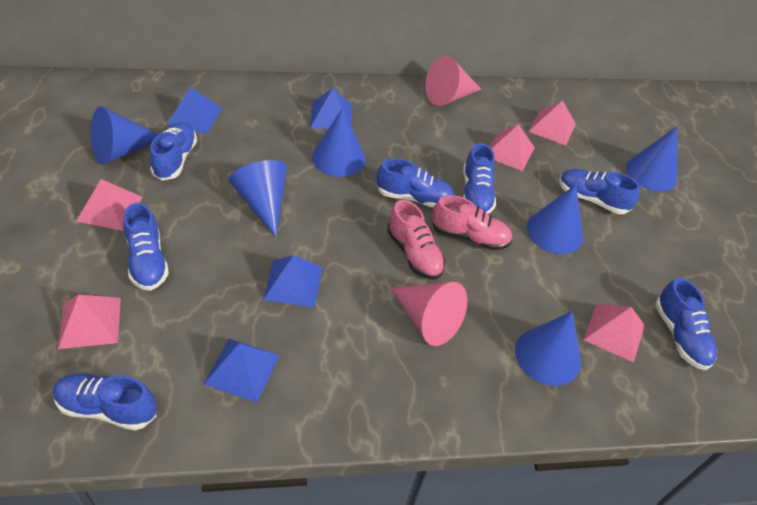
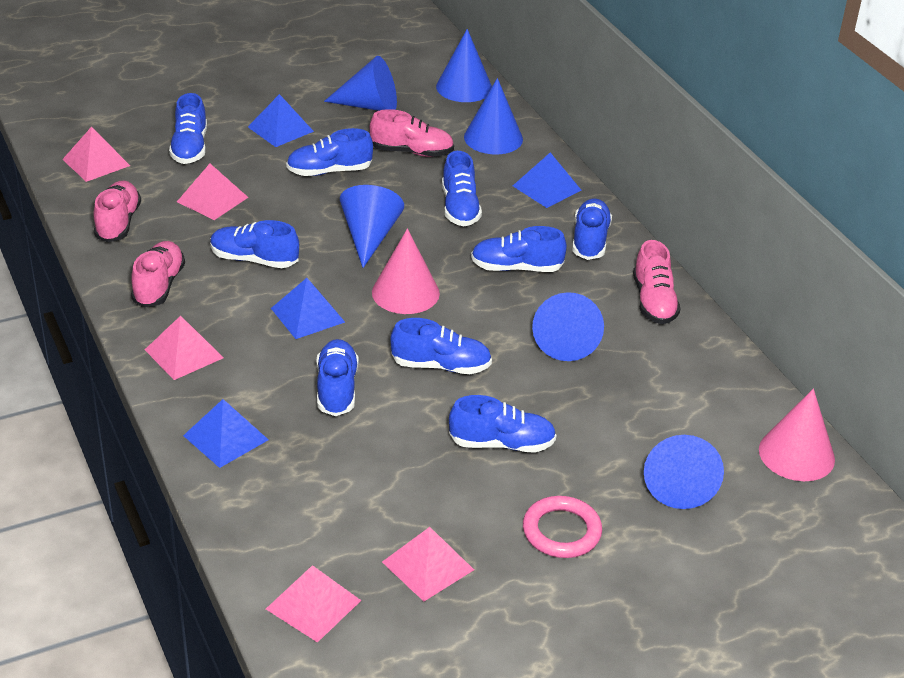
blue shoe: [53,374,157,430] [123,203,169,291] [150,122,197,181] [376,158,454,208] [463,143,496,214] [559,169,640,214] [655,278,717,370] = 7 -> [169,93,207,164] [210,220,299,268] [286,128,373,176] [316,339,359,416] [390,318,492,374] [442,151,482,226] [449,395,556,453] [471,226,567,272] [572,198,612,260] = 9
pink ring: none = 0 -> [523,496,602,558] = 1
pink shoe: [387,200,445,279] [431,195,513,250] = 2 -> [94,180,141,242] [131,241,185,308] [370,109,454,157] [633,240,681,324] = 4

